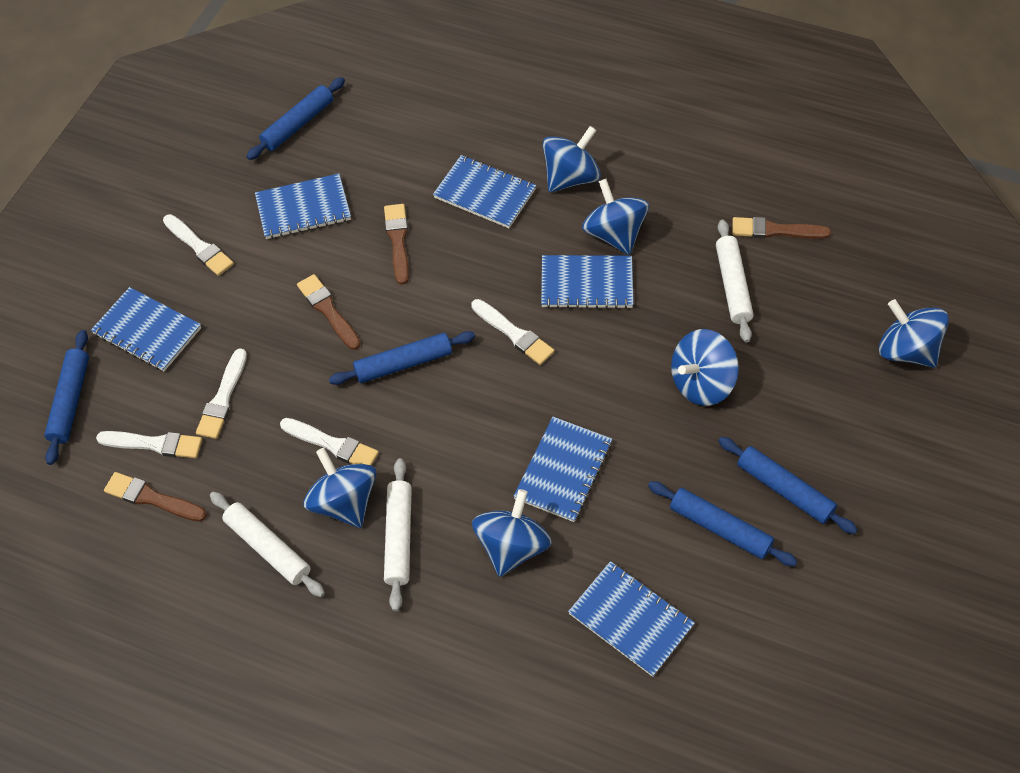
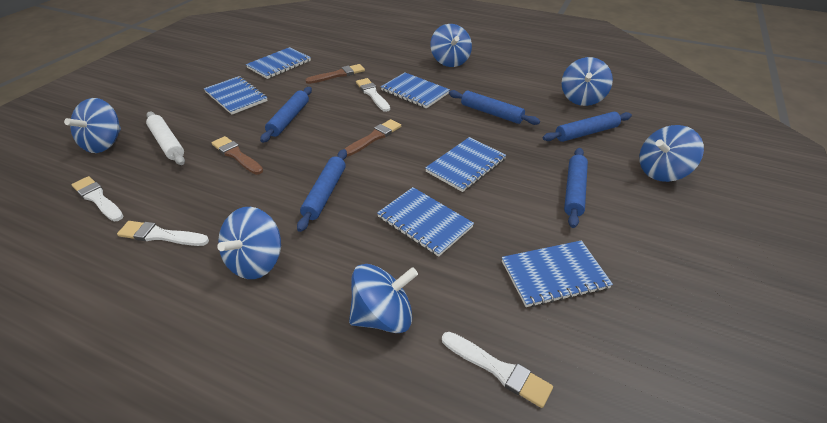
brown brush: [104,472,207,522] [297,274,361,350] [384,204,409,285] [732,217,831,239] = 4 -> [212,136,263,175] [306,64,365,84] [345,119,401,157] = 3
white brush: [96,431,202,458] [163,214,234,276] [196,348,247,439] [280,418,379,466] [471,299,554,365] = 5 -> [72,176,124,222] [117,221,209,246] [356,78,390,112] [442,332,553,408] = 4
white rolling pin: [210,492,325,597] [384,458,412,611] [716,220,753,342] = 3 -> [146,112,185,165] = 1

